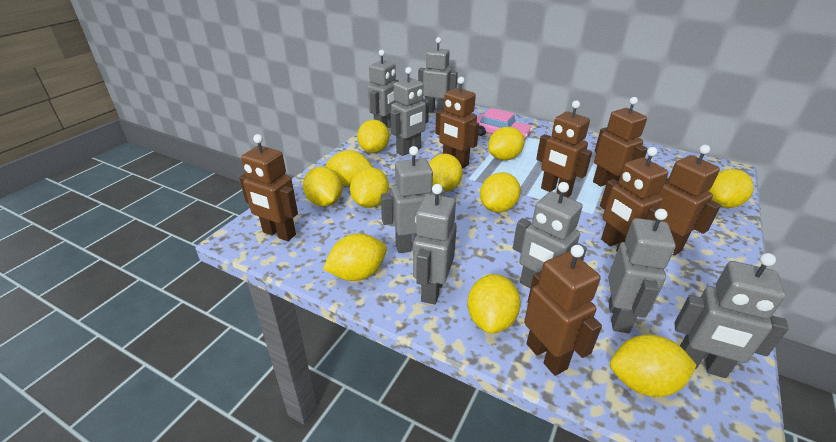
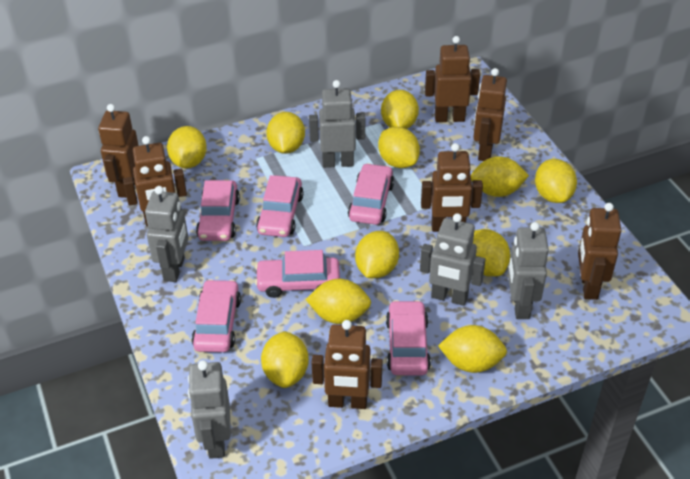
grey robot: [368,50,399,128] [381,146,445,253] [390,67,429,156] [413,184,457,305] [418,37,458,113] [513,182,587,288] [608,209,676,333] [675,253,789,378] = 8 -> [145,186,188,282] [188,360,231,459] [309,80,365,168] [420,213,485,306] [508,222,549,319] = 5
pink car: [477,108,532,140] = 1 -> [192,279,241,352] [196,180,240,241] [255,250,340,298] [256,175,304,237] [348,163,394,225] [386,300,431,375] = 6

